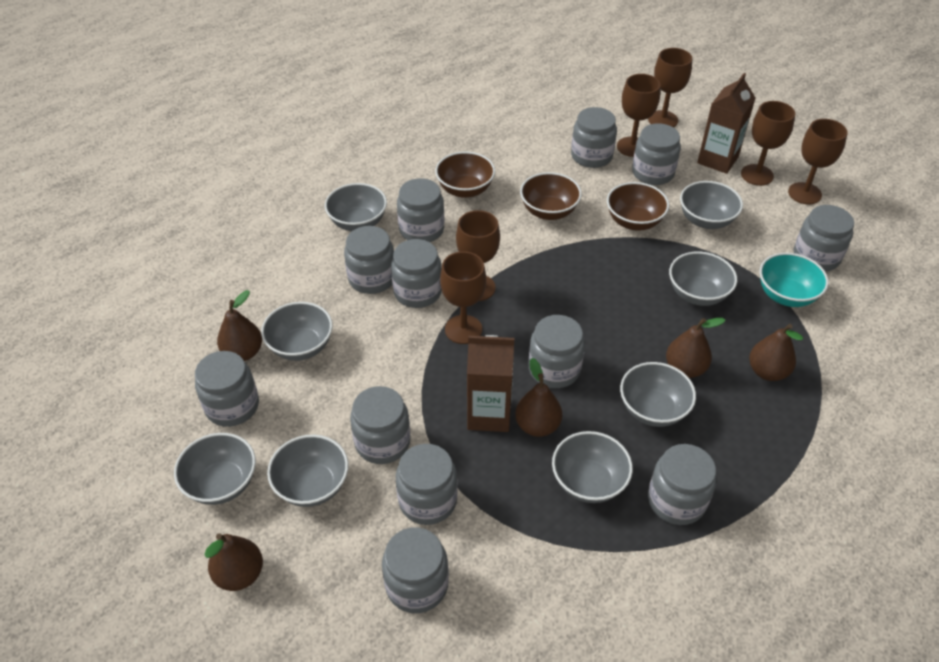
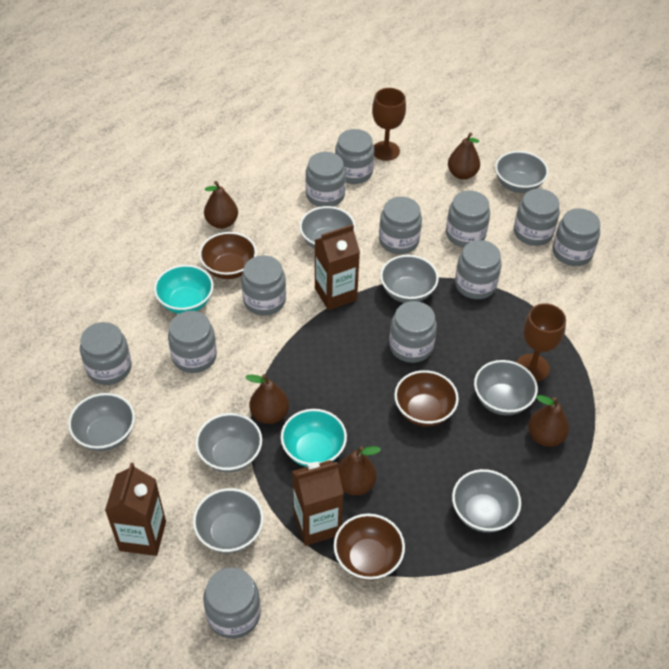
brown carton: [467,335,514,432] [697,73,756,174] = 2 -> [105,463,166,556] [292,460,344,546] [315,224,360,310] = 3
brown goblet: [440,251,486,344] [456,210,500,301] [617,74,661,157] [648,48,692,127] [741,101,795,186] [788,119,848,205] = 6 -> [372,88,406,161] [516,303,566,382] = 2
turquoise bowl: [759,253,829,307] = 1 -> [154,265,214,314] [281,409,347,467] = 2

